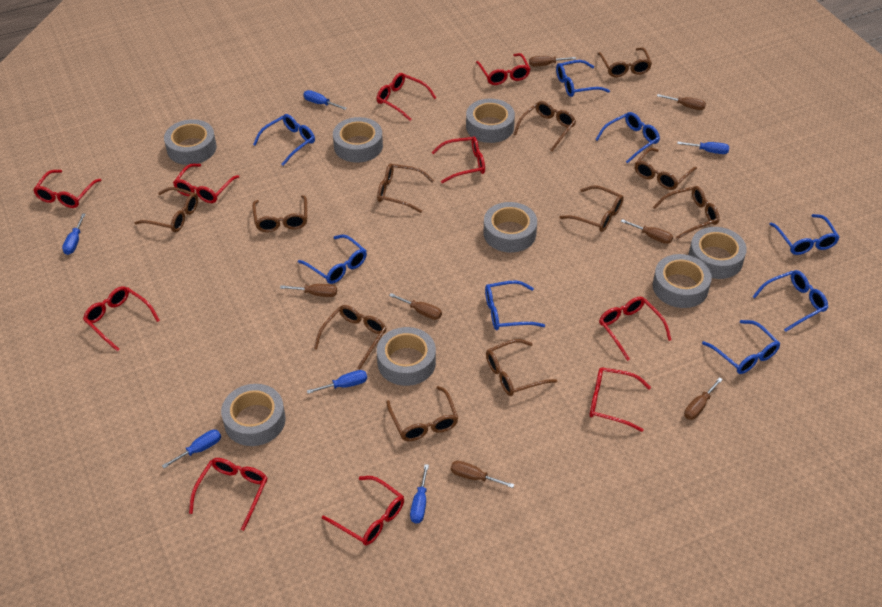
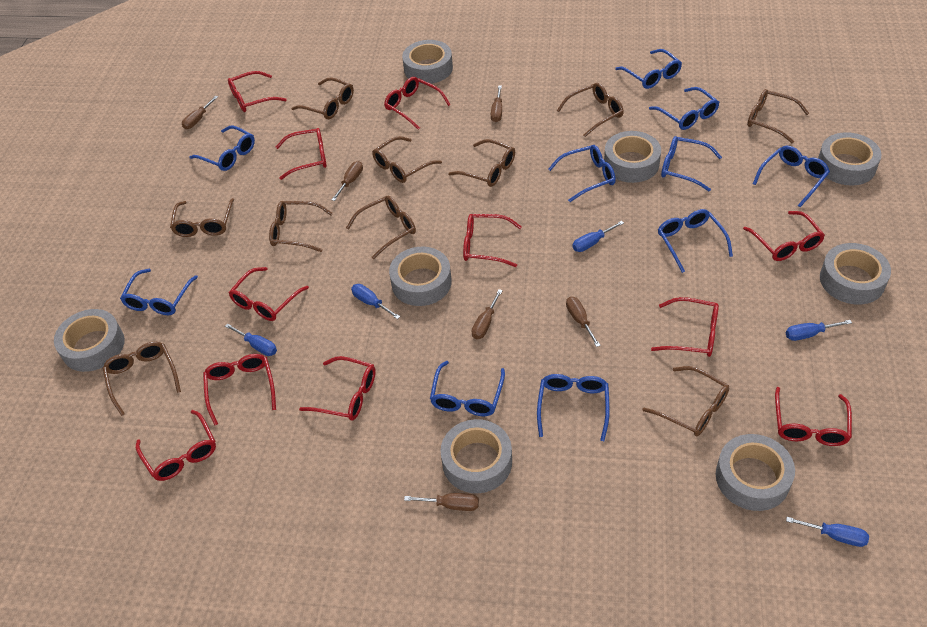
blue glasses: [253,114,315,166] [298,235,367,284] [485,281,545,330] [556,60,610,97] [595,112,660,164] [702,320,781,374] [752,270,828,332] [769,214,840,255] = 8 -> [120,269,198,315] [189,126,255,171] [430,361,505,416] [537,374,610,441] [548,145,616,202] [615,49,682,89] [649,87,719,130] [658,209,733,273] [661,136,722,192] [753,146,830,207] = 10
blue screwdriver: [62,213,86,255] [162,430,221,468] [303,90,347,110] [307,370,367,394] [410,464,429,523] [677,142,729,154] = 6 -> [225,324,277,356] [351,284,400,319] [572,221,624,252] [786,320,852,341] [786,517,869,547] = 5
brown glasses: [135,187,198,232] [252,195,307,232] [314,305,387,370] [377,164,434,213] [386,386,458,441] [486,339,557,396] [514,101,576,151] [560,186,624,232] [598,48,652,77] [635,148,697,190] [653,186,720,239] = 11 -> [103,342,181,416] [170,198,234,237] [269,201,333,252] [292,77,354,119] [346,196,416,259] [372,136,442,183] [448,139,515,187] [557,83,624,137] [642,366,729,436] [747,89,809,143] = 10
brown screwdriver: [280,284,337,297] [389,293,442,320] [451,461,514,488] [529,56,576,67] [621,219,673,244] [657,94,706,110] [684,377,723,420] = 7 -> [182,96,218,129] [331,161,363,201] [404,493,479,511] [472,289,503,339] [491,86,502,122] [566,297,601,347] = 6
red glasses: [33,170,102,208] [83,286,160,352] [173,164,239,203] [189,458,267,531] [322,476,404,546] [377,73,436,121] [431,136,485,184] [476,53,530,85] [590,368,651,432] [599,297,671,361] = 10 -> [136,410,216,481] [203,354,276,426] [228,71,287,112] [229,267,309,321] [276,128,327,180] [299,356,376,421] [384,77,451,130] [463,214,522,267] [651,297,719,357] [743,211,825,261] [775,387,852,446] = 11

